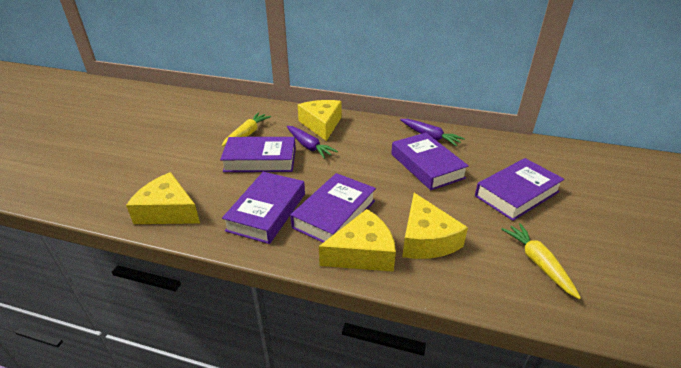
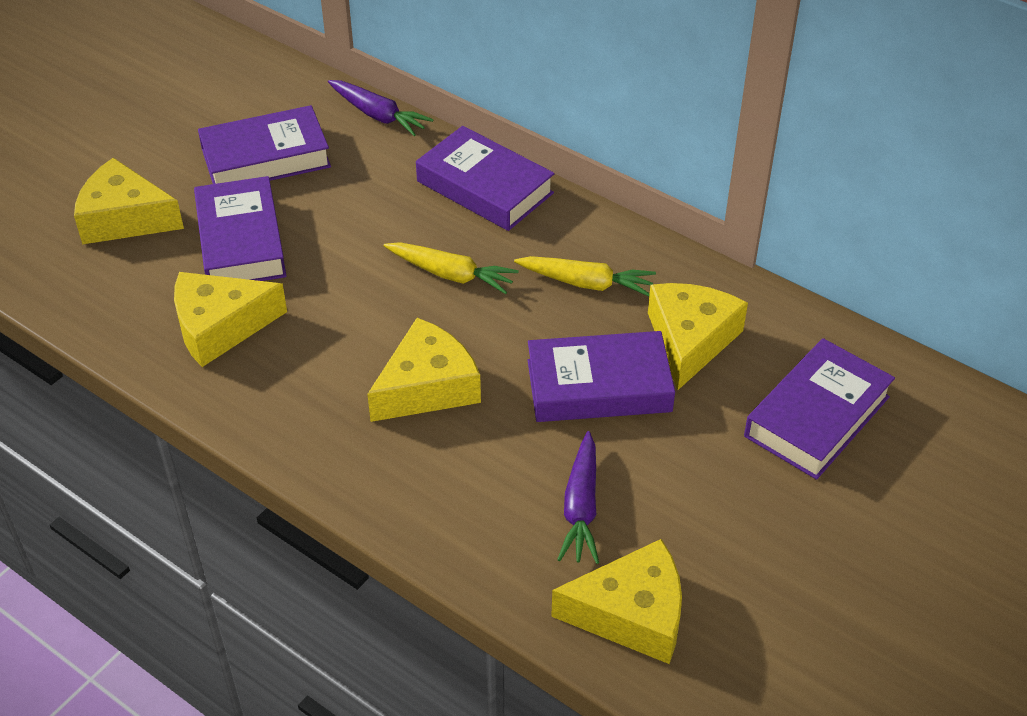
yellow cheese: [126,172,200,224] [298,100,342,141] [319,209,396,272] [402,193,468,259] = 4 -> [74,158,184,244] [174,272,287,367] [367,318,481,422] [551,539,682,664] [648,283,748,390] = 5

